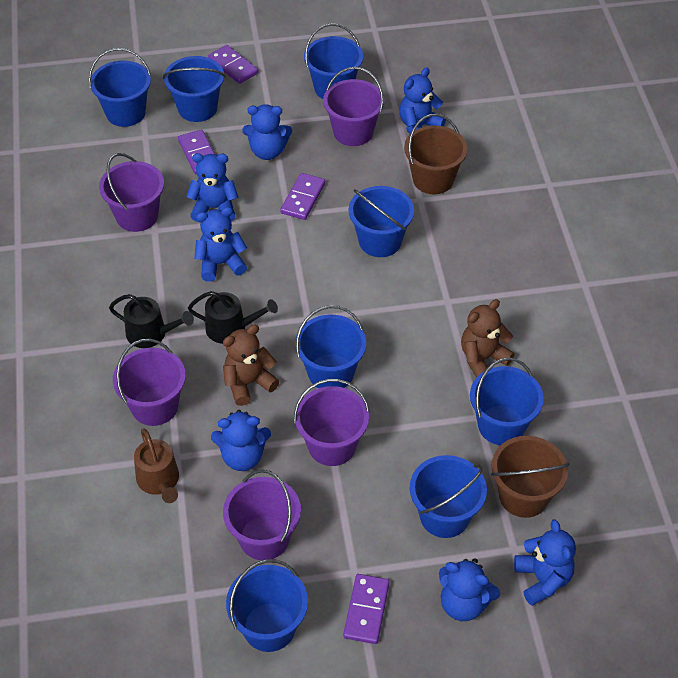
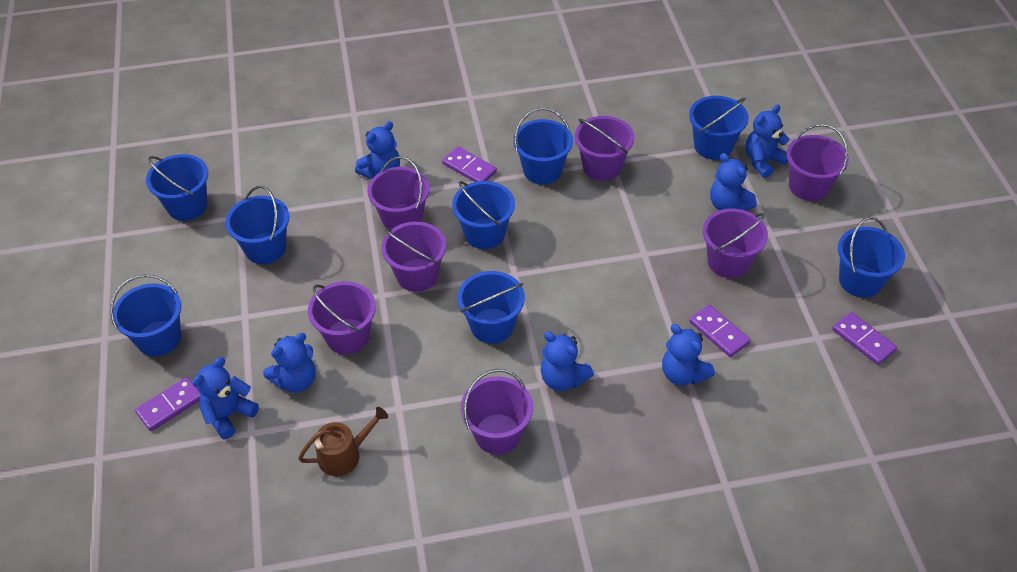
black watering can: [109,294,194,348] [188,291,278,344] = 2 -> none = 0
brown bucket: [404,114,467,194] [491,436,570,518] = 2 -> none = 0
brown teddy bear: [223,325,279,406] [461,299,515,377] = 2 -> none = 0
purple bucket: [99,153,164,232] [113,339,186,426] [223,469,301,560] [294,379,370,466] [323,67,384,146] = 5 -> [308,281,376,354] [367,156,430,229] [381,222,446,292] [461,369,533,454] [575,116,634,181] [703,208,768,278] [786,124,849,201] = 7

